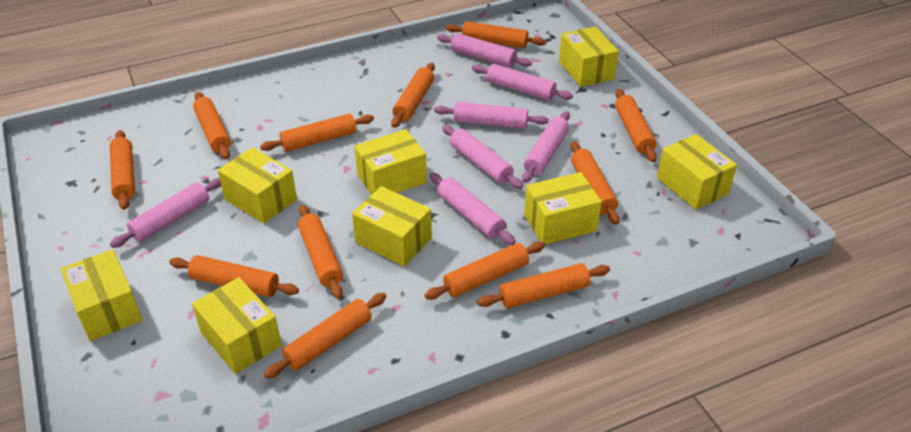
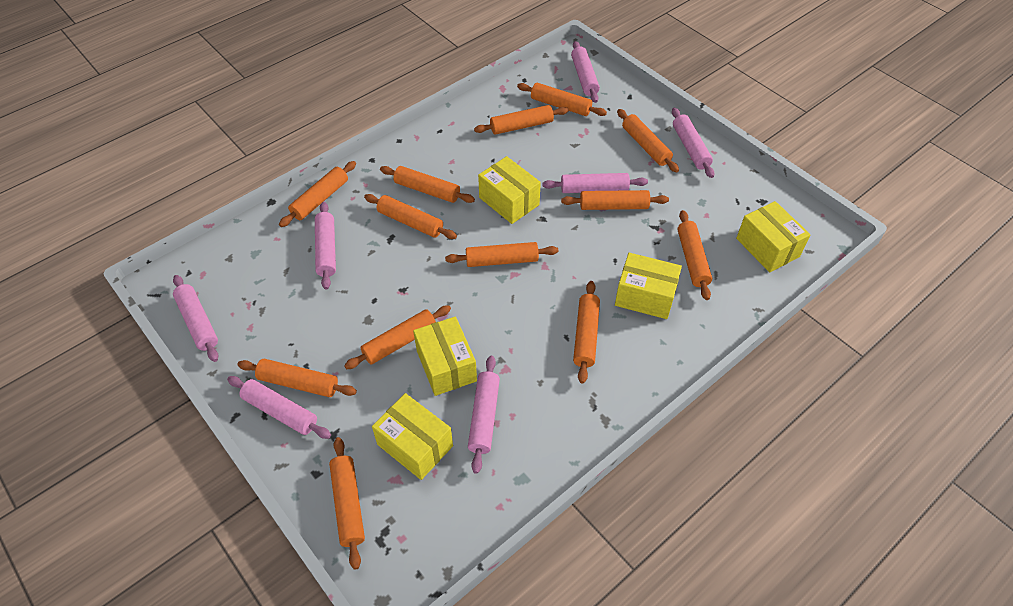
orange rolling pin: [110,130,135,210] [169,255,299,297] [193,92,231,159] [260,114,374,152] [264,293,387,379] [298,205,343,299] [391,63,435,128] [425,241,545,300] [446,21,546,48] [477,263,610,308] [570,141,619,225] [615,89,657,162] = 12 -> [238,359,357,397] [279,161,356,227] [329,437,365,570] [344,305,451,369] [364,194,457,239] [380,166,475,203] [445,242,558,267] [474,105,569,135] [517,83,607,116] [561,190,669,210] [573,281,600,383] [617,109,679,173] [678,210,712,300] = 13
yellow box: [61,249,142,341] [192,277,282,374] [218,147,297,224] [352,186,432,267] [354,129,427,195] [524,172,602,244] [559,27,619,87] [657,134,737,210] = 8 -> [372,393,453,480] [413,316,477,396] [478,156,541,224] [615,253,682,319] [736,201,811,272] = 5

